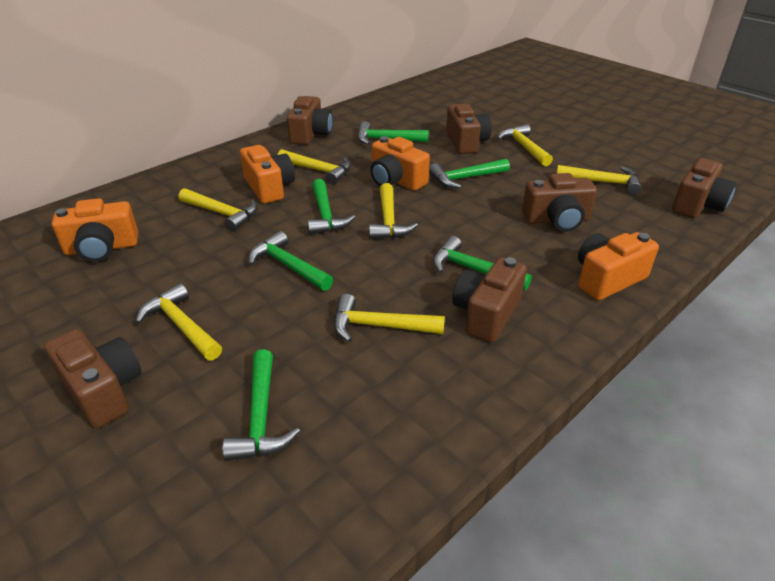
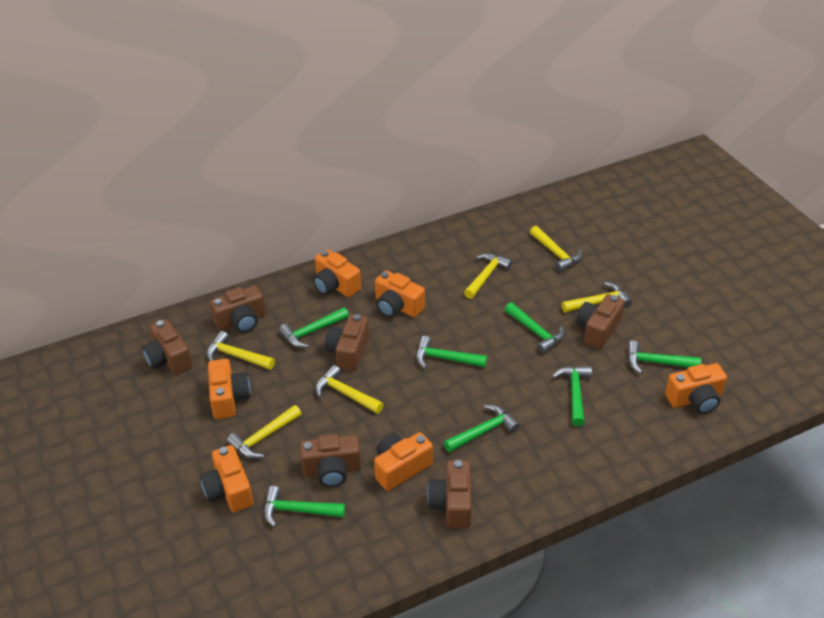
green hammer: [222,349,300,461] [248,231,333,291] [307,179,355,235] [357,121,429,145] [429,159,510,189] [433,236,532,290] = 6 -> [264,486,345,527] [279,307,349,348] [416,336,487,368] [444,405,520,452] [505,302,564,353] [552,366,592,426] [628,341,701,373] = 7
orange camera: [52,198,138,262] [240,145,295,204] [370,136,430,191] [578,232,659,300] = 4 -> [200,445,253,512] [208,359,251,419] [313,249,361,297] [374,432,433,491] [375,270,425,317] [665,363,727,414] = 6
yellow hammer: [135,283,222,360] [179,188,257,232] [278,149,351,185] [334,294,445,342] [369,183,418,239] [497,124,553,167] [556,165,641,195] = 7 -> [207,331,275,370] [227,405,302,459] [315,365,384,414] [464,253,512,299] [530,226,582,272] [562,282,632,313] = 6

